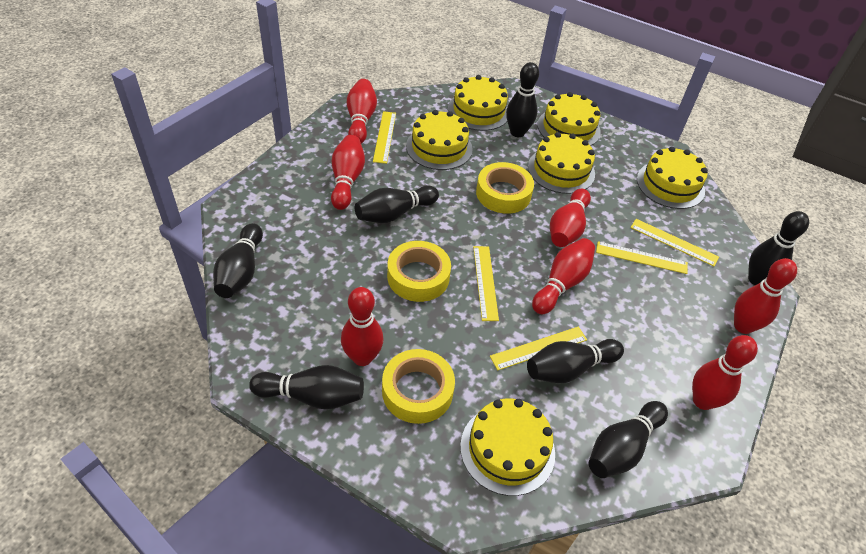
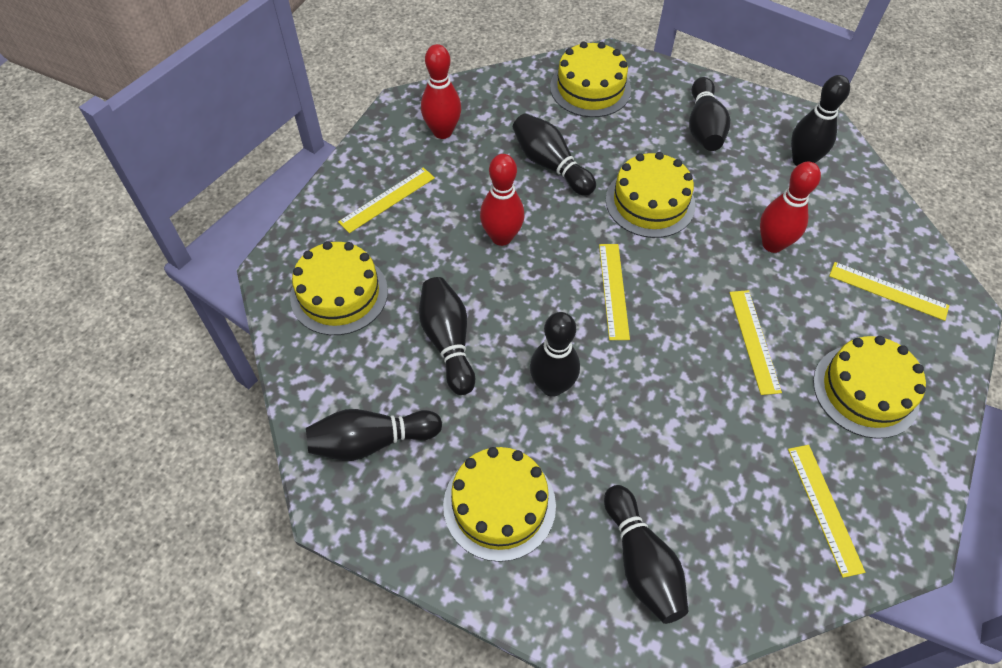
red bowling pin: [331,135,365,210] [341,287,383,366] [347,79,377,144] [532,238,595,314] [550,189,591,247] [692,335,758,410] [734,258,797,334] = 7 -> [421,44,461,139] [480,154,524,246] [760,161,821,253] = 3
yellow cake: [406,110,473,170] [448,75,508,131] [460,399,555,496] [528,132,595,194] [537,92,601,146] [637,146,708,209] = 6 -> [290,241,388,335] [443,447,556,562] [550,41,631,117] [606,152,695,238] [813,336,926,439] = 5
yellow tape: [382,349,455,424] [387,241,451,302] [476,162,534,214] = 3 -> none = 0

